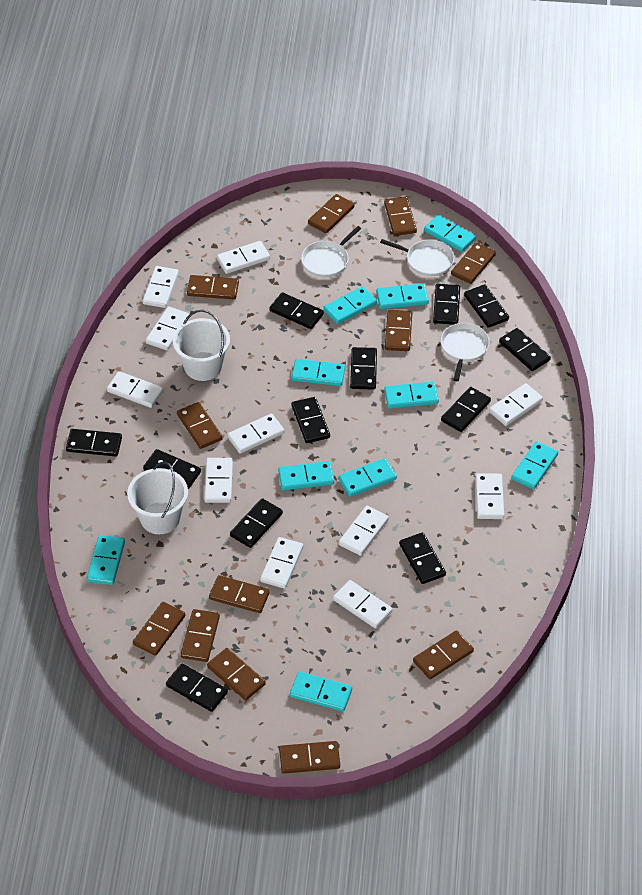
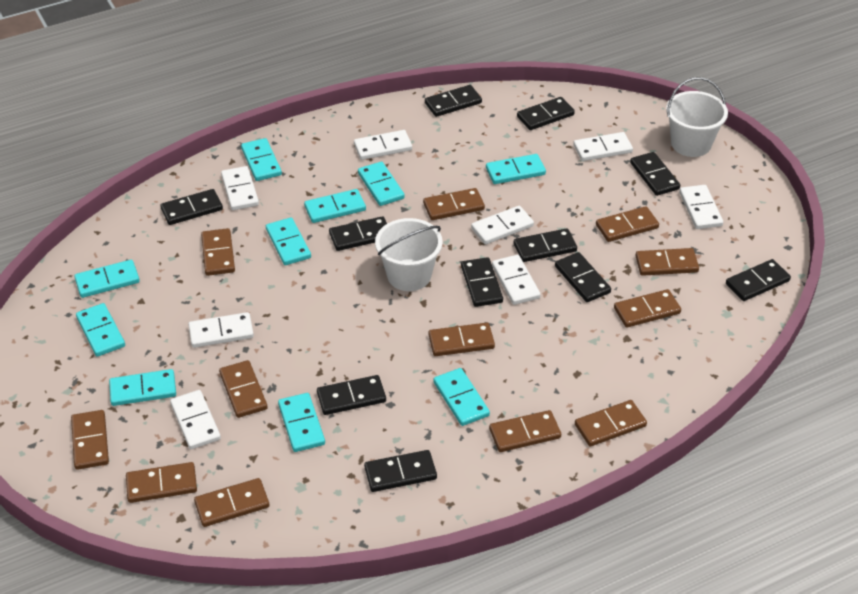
black domino: [66,429,122,456] [143,449,201,489] [166,663,228,712] [230,498,283,548] [270,292,324,329] [292,397,330,443] [350,347,377,390] [399,533,446,584] [433,284,460,325] [441,387,491,432] [464,284,509,328] [499,328,551,371] = 12 -> [160,189,223,225] [317,375,386,415] [329,216,387,251] [364,450,437,492] [425,85,482,117] [461,257,503,307] [514,228,577,262] [517,97,575,130] [555,252,611,302] [630,152,680,196] [726,259,791,301] = 11
white domino: [107,371,163,408] [143,266,179,308] [146,307,189,350] [204,458,233,503] [217,241,270,274] [227,413,284,454] [260,537,303,589] [333,580,393,629] [339,506,389,556] [475,473,504,519] [489,383,543,426] = 11 -> [170,390,221,449] [188,312,254,348] [221,166,259,210] [354,130,412,160] [471,206,534,244] [492,255,541,305] [573,132,633,161] [679,185,723,229] = 8
white pan: [301,226,361,277] [380,239,454,276] [441,323,490,381] = 3 -> none = 0

